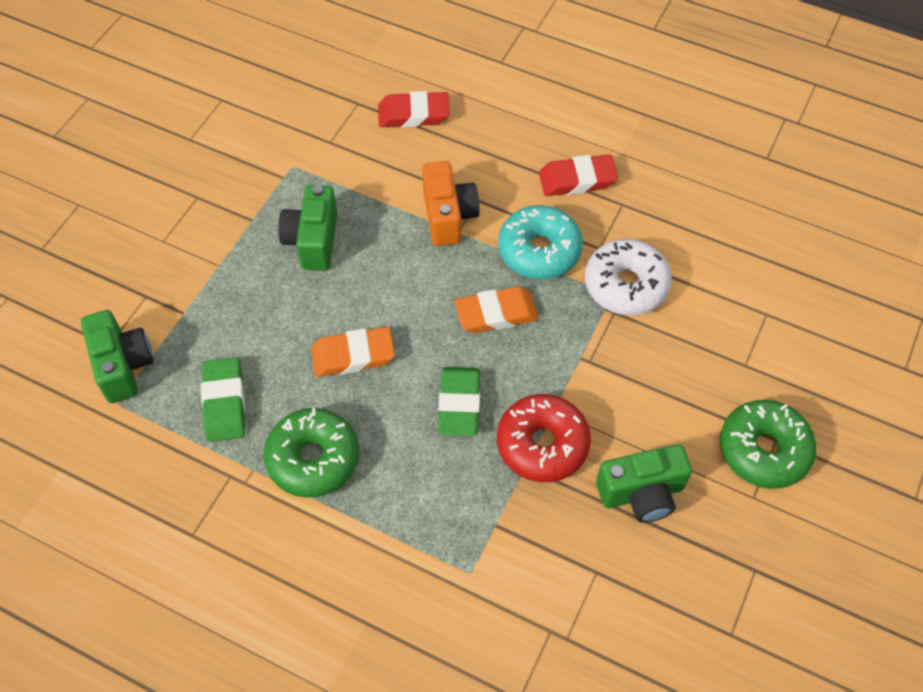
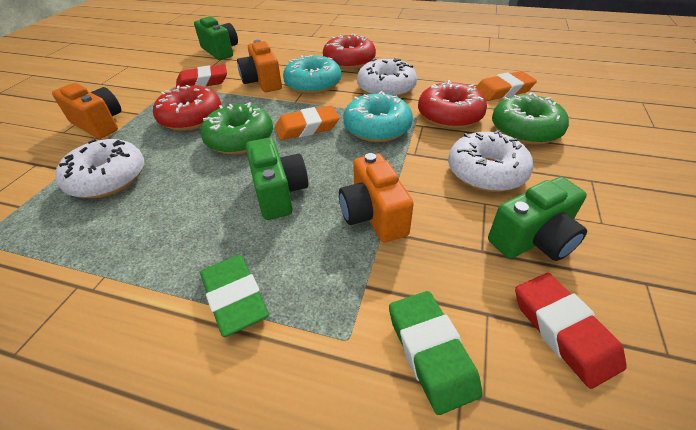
orange camera: [422,161,480,246] = 1 -> [52,83,121,139] [237,40,282,92] [339,153,414,242] = 3
red donut: [497,394,591,482] = 1 -> [153,85,222,131] [323,33,376,70] [418,80,487,129] = 3
turquoise donut: [498,205,583,279] = 1 -> [283,55,341,94] [343,91,413,142] = 2
white donut: [585,239,672,315] = 1 -> [55,139,144,198] [357,58,417,97] [448,130,533,192] = 3

